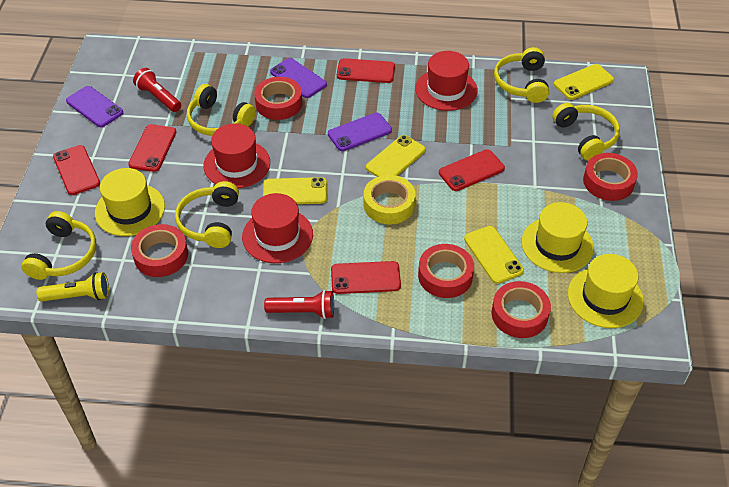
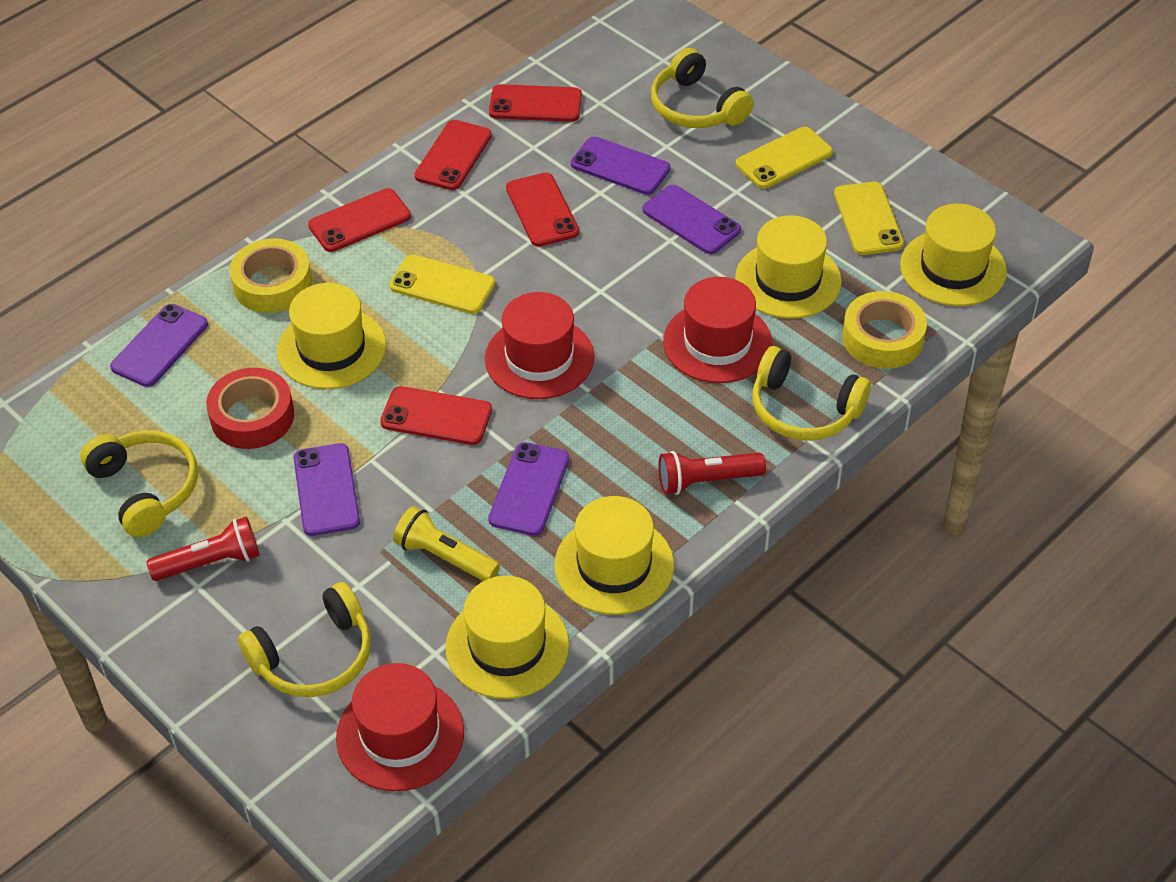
purple phone: [66,86,123,127] [270,58,327,98] [328,113,392,151] = 3 -> [110,304,208,387] [293,443,360,536] [488,442,569,536] [571,136,670,195] [643,185,741,254] = 5
red tape: [131,224,188,277] [254,77,302,120] [418,244,474,298] [492,281,551,338] [583,153,638,201] = 5 -> [206,368,294,449] = 1
yellow hat: [95,168,165,236] [522,202,594,273] [568,254,644,328] = 3 -> [277,283,386,389] [445,576,569,699] [554,496,674,615] [735,215,842,319] [900,204,1007,306] = 5
yellow headphones: [21,211,96,280] [175,181,239,248] [187,84,256,136] [494,47,549,103] [552,103,620,161] = 5 -> [80,430,198,537] [238,582,371,697] [651,48,754,128] [753,346,871,441] = 4
yellow phone: [263,177,327,204] [366,135,426,177] [464,226,524,284] [554,64,614,100] = 4 -> [390,255,495,314] [736,127,833,189] [834,182,904,255] = 3
yellow tape: [364,175,415,224] = 1 -> [229,238,312,313] [842,291,927,369] = 2

